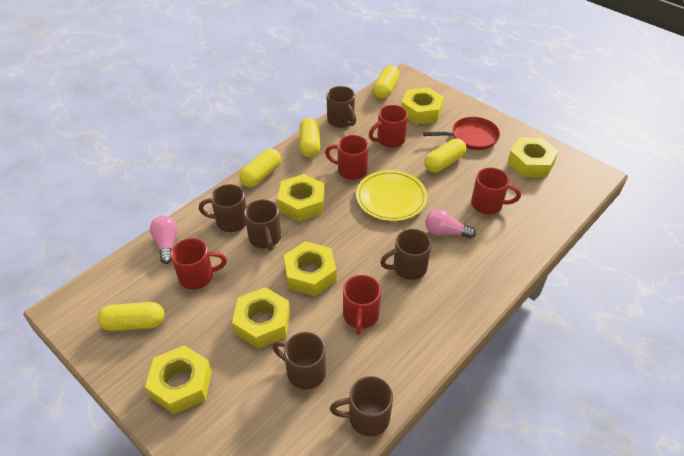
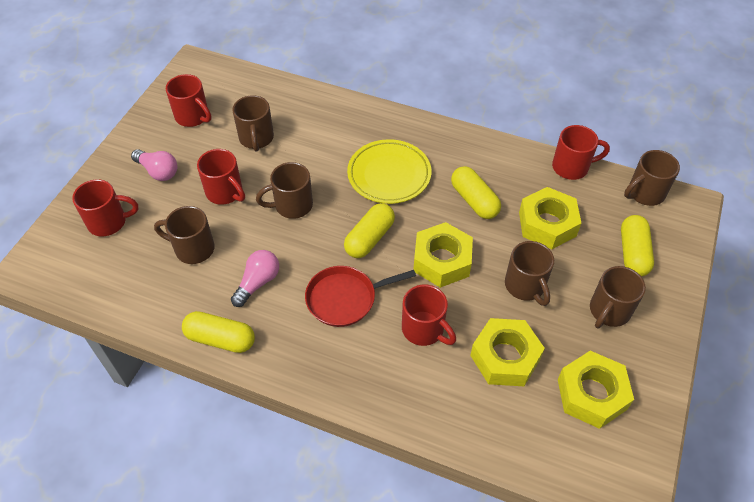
yellow capsule: [98,302,165,331] [239,149,281,187] [299,118,320,158] [373,65,400,99] [424,139,466,173] = 5 -> [182,311,255,353] [344,203,395,258] [451,166,501,219] [621,215,654,277] = 4
yellow nut: [145,345,212,414] [232,287,290,349] [277,174,325,222] [284,241,337,296] [401,87,444,125] [507,137,559,178] = 6 -> [413,222,473,288] [470,318,545,386] [519,187,582,249] [558,351,634,429] = 4

